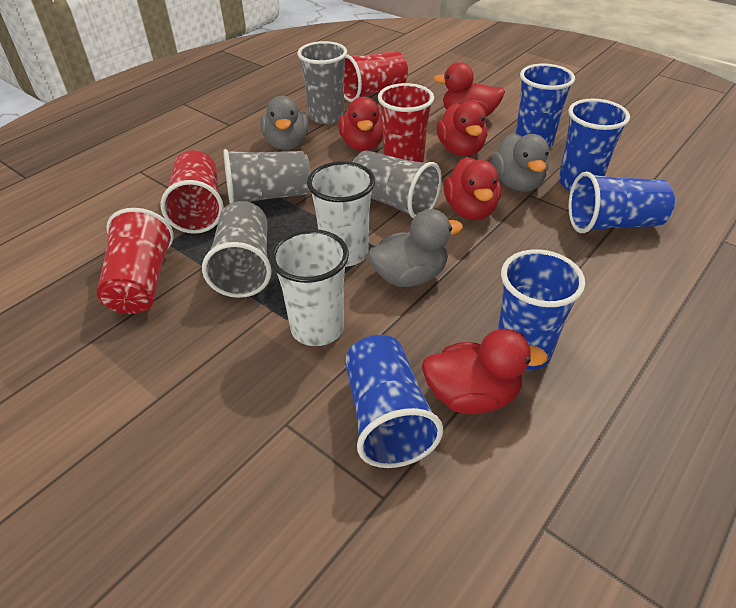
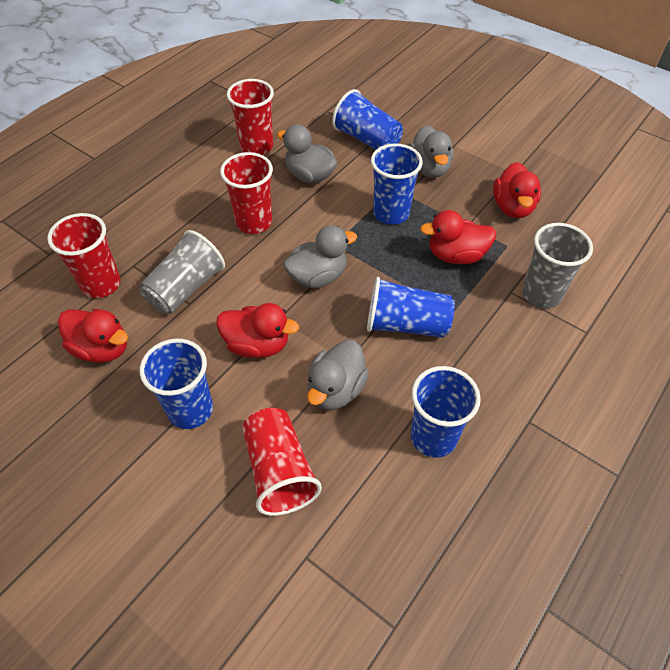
grey cup: [202,201,272,298] [223,149,311,204] [297,41,347,124] [353,151,442,219] = 4 -> [140,230,225,314] [522,223,593,308] = 2
grey duck: [260,96,309,150] [368,209,463,287] [492,133,549,192] = 3 -> [277,125,337,183] [283,226,357,288] [307,340,369,410] [409,125,453,178] = 4
red duck: [338,97,383,151] [422,328,548,414] [433,62,505,117] [436,101,487,156] [444,157,501,220] = 5 -> [58,309,128,363] [216,303,299,358] [420,210,496,264] [493,162,541,218] = 4
white cup: [270,229,349,346] [307,161,375,267] = 2 -> none = 0

